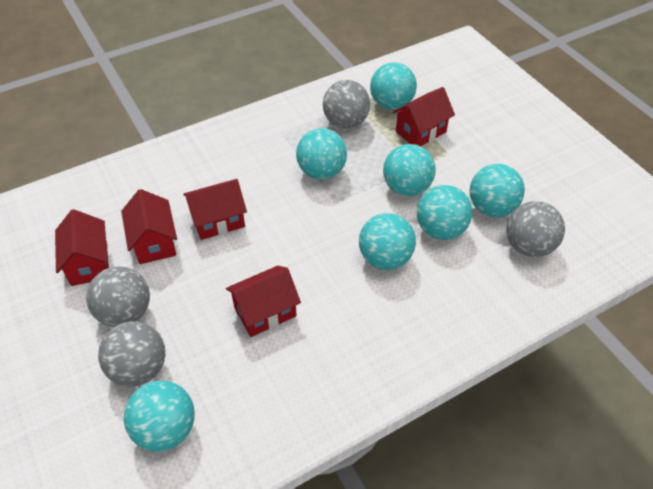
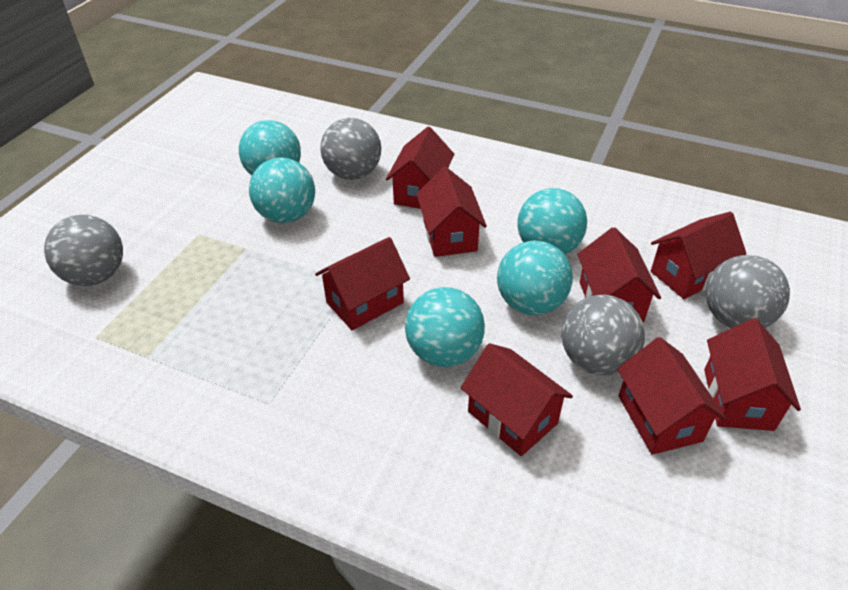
red house: [55,209,109,286] [121,189,177,264] [183,179,247,240] [226,266,301,337] [393,87,455,146] = 5 -> [315,237,410,330] [386,127,454,209] [417,167,487,257] [461,343,573,456] [577,227,661,322] [617,337,726,455] [651,212,746,299] [704,318,801,431] = 8
turquoise ball: [124,380,195,452] [296,128,347,180] [359,213,416,270] [370,62,417,110] [383,144,436,196] [417,185,472,240] [470,164,525,217] = 7 -> [239,120,301,176] [249,158,315,223] [405,287,485,367] [497,240,573,315] [517,188,587,254] = 5

